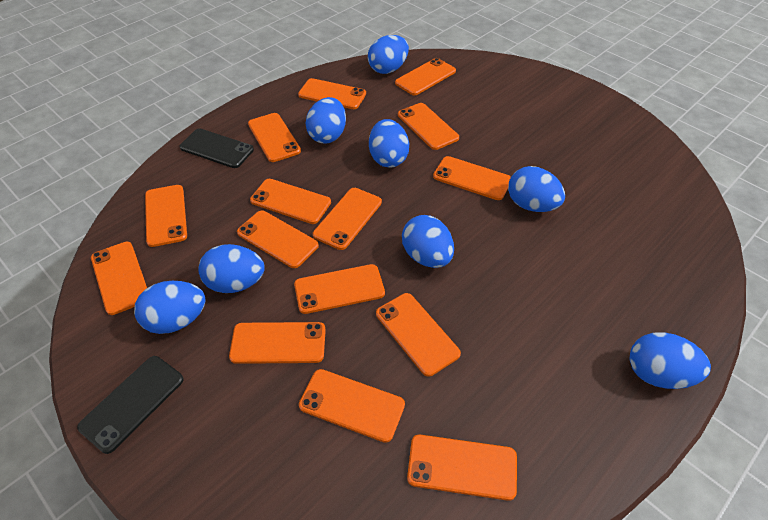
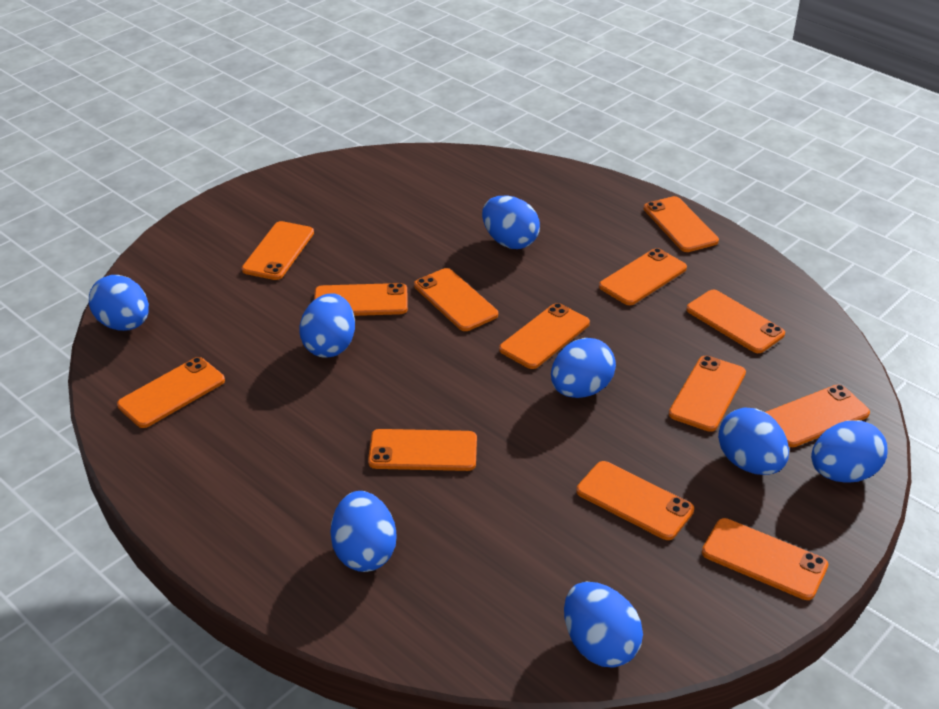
black phone: [77,356,184,454] [179,128,254,168] = 2 -> none = 0
orange phone: [91,242,147,315] [145,185,187,247] [229,322,326,364] [237,211,319,268] [248,113,301,162] [250,179,331,224] [294,264,385,314] [298,78,366,109] [299,369,405,443] [313,188,382,250] [376,293,461,377] [395,58,456,95] [398,103,459,150] [407,435,517,501] [433,156,511,200] = 15 -> [117,357,225,428] [242,221,314,280] [314,283,408,316] [368,429,477,471] [414,268,498,331] [499,303,590,369] [576,461,694,540] [599,248,687,305] [644,196,719,252] [669,355,746,432] [686,290,785,353] [702,518,828,600] [765,384,870,447] = 13

